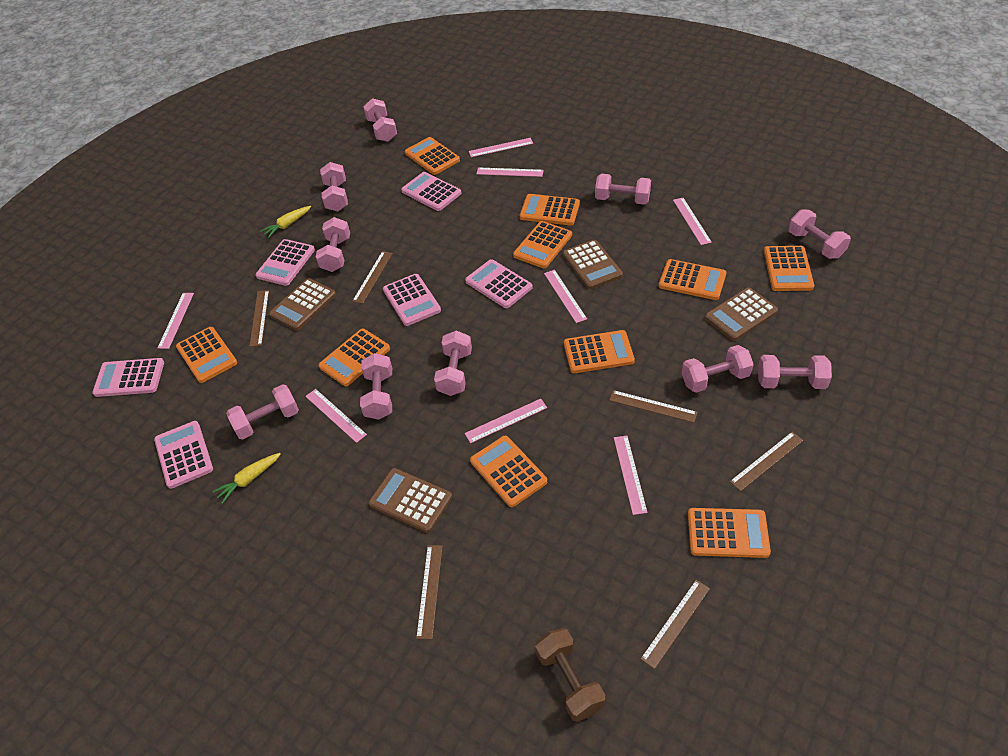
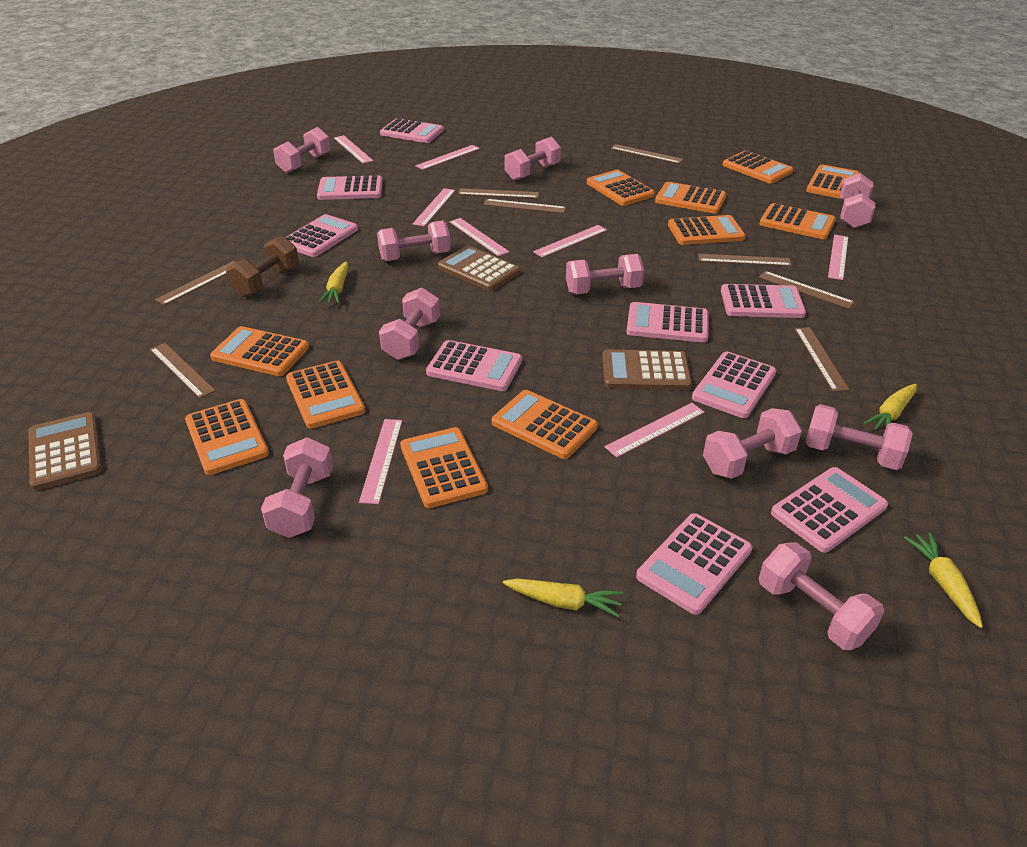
brown calculator: [269,278,336,330] [369,468,452,533] [563,240,623,289] [705,287,778,341] = 4 -> [28,412,102,490] [438,246,520,291] [602,350,692,390] = 3
brown ruler: [250,290,269,347] [352,251,393,304] [416,545,443,639] [609,390,697,423] [640,580,710,669] [730,432,803,491] = 6 -> [150,343,215,398] [155,261,236,305] [458,188,539,198] [483,199,566,213] [611,144,683,164] [698,254,792,266] [759,271,855,309] [795,327,849,392] = 8
orange calculator: [176,327,237,383] [319,329,390,386] [405,137,460,175] [470,436,547,507] [513,221,572,268] [520,194,580,226] [564,330,635,373] [659,259,726,300] [688,508,771,558] [764,246,814,291] = 10 -> [185,399,269,475] [210,326,309,376] [286,361,365,429] [400,427,488,508] [492,390,598,459] [587,170,655,206] [655,182,726,214] [668,215,746,245] [723,151,794,184] [759,203,836,239] [806,164,859,199] = 11
pink calculator: [92,358,164,397] [154,421,213,489] [255,239,315,286] [383,274,441,326] [401,172,461,211] [465,259,533,308] = 6 -> [285,214,358,257] [317,175,383,200] [380,118,444,143] [426,340,522,391] [626,302,709,343] [636,513,753,615] [692,352,776,418] [721,284,806,318] [771,467,888,553] = 9
yellow carrot: [212,453,281,504] [260,206,311,238] = 2 -> [318,262,349,304] [503,578,623,617] [863,384,917,430] [903,532,983,628] = 4

